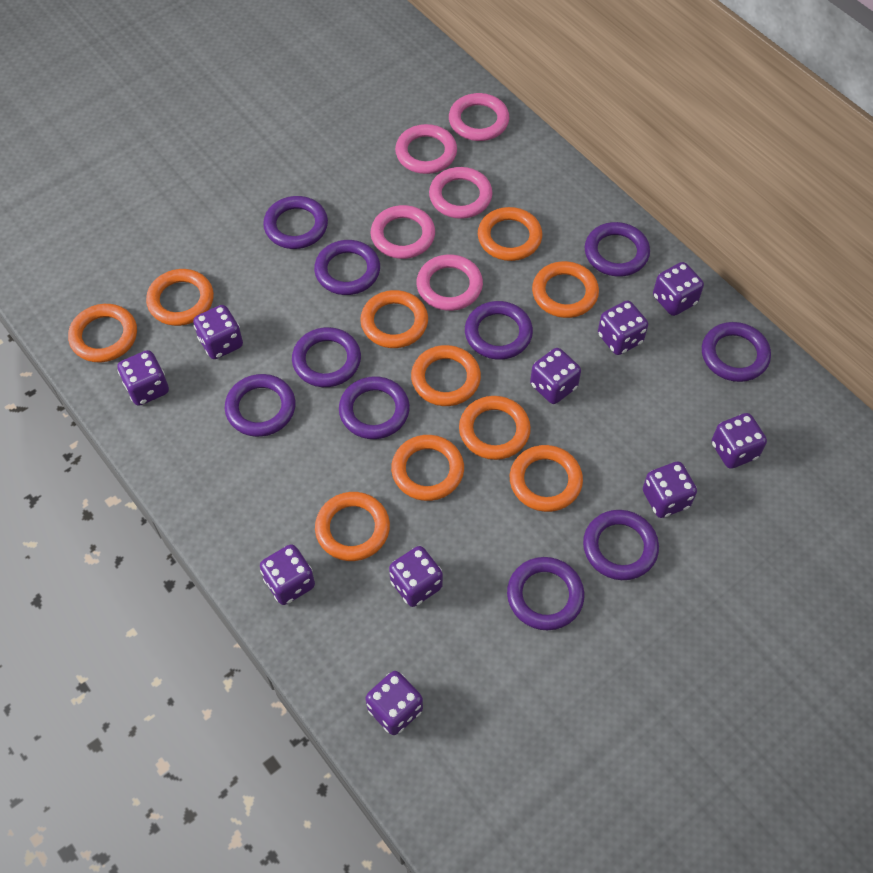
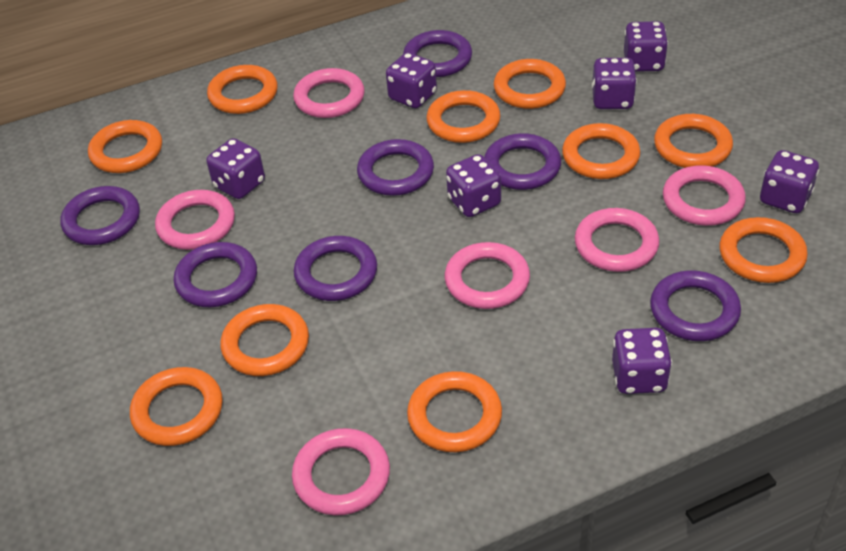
pink ring: [370,205,435,259] [395,124,457,174] [416,255,483,311] [429,167,492,219] [449,93,509,141] = 5 -> [155,190,235,250] [292,428,390,515] [293,68,365,118] [445,242,530,309] [575,208,660,272] [663,165,746,226] = 6
purple dice: [117,350,169,406] [193,305,243,359] [260,544,315,605] [366,671,423,735] [389,546,443,607] [530,348,581,404] [598,300,648,355] [643,461,697,518] [653,262,704,316] [712,413,767,469] = 10 -> [206,138,265,199] [386,53,437,108] [446,154,501,217] [592,58,637,109] [612,328,672,394] [624,21,668,72] [760,150,819,213] = 7
purple ring: [225,374,296,437] [263,196,328,249] [292,327,361,387] [314,240,380,295] [339,376,410,439] [465,301,533,360] [507,557,584,630] [583,510,659,580] [585,222,650,277] [702,322,771,382] = 10 -> [60,186,140,245] [174,242,257,307] [294,236,377,301] [357,139,434,196] [403,30,472,77] [484,133,561,190] [650,270,741,341] = 7

